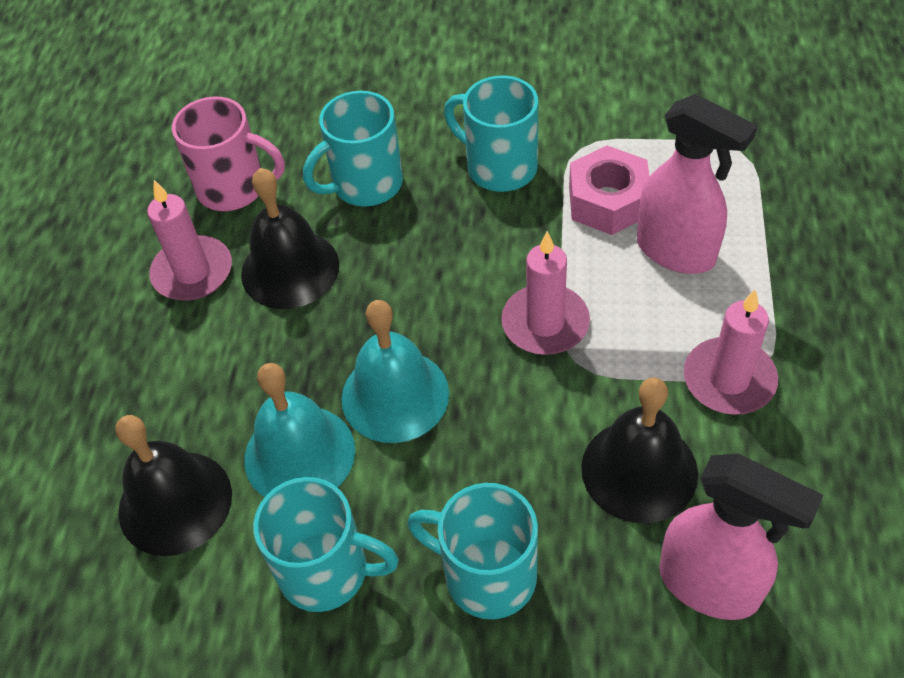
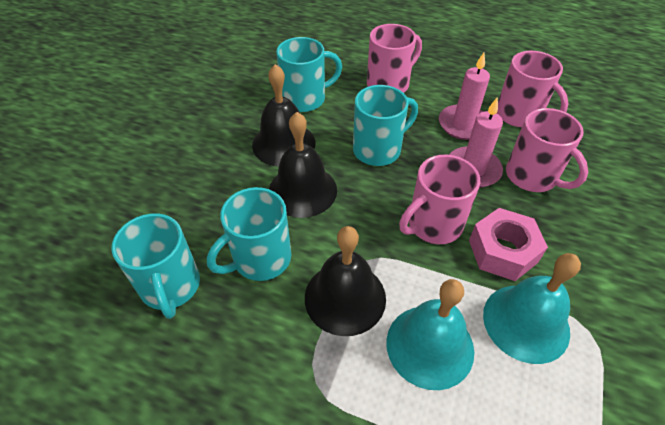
pink candle: [147,180,232,301] [501,231,590,355] [684,290,778,415] = 3 -> [439,53,490,140] [449,97,503,188] = 2
pink mug: [172,97,285,211] = 1 -> [367,24,422,93] [399,155,480,244] [497,51,569,127] [506,108,588,192] = 4
pink spray bottle: [637,94,758,274] [659,454,823,620] = 2 -> none = 0

